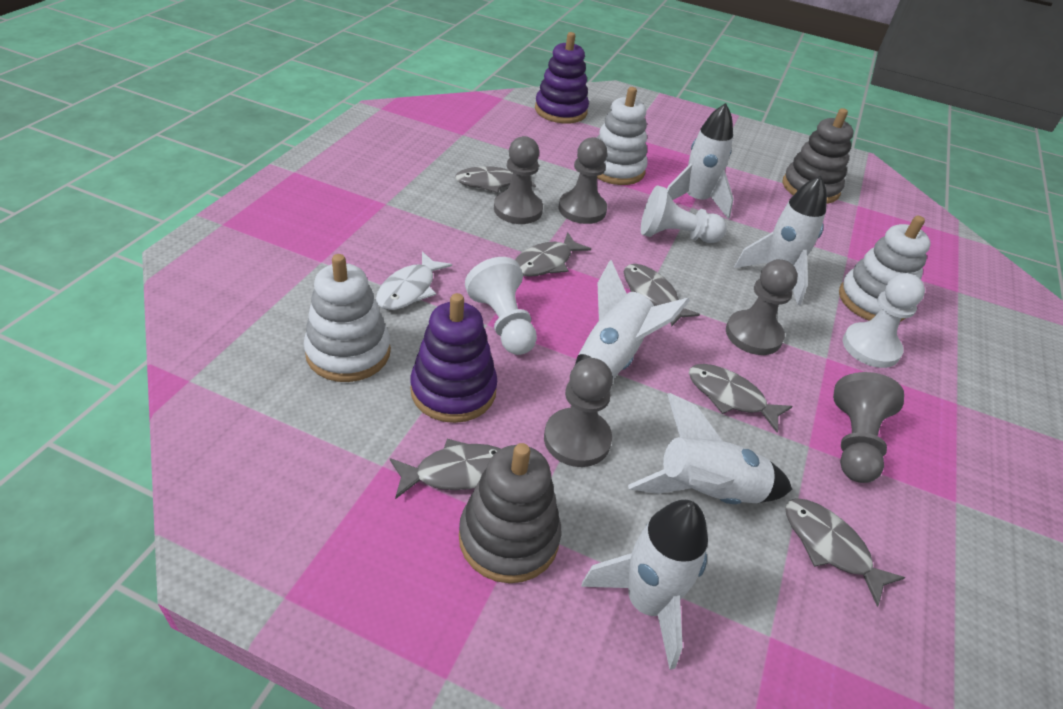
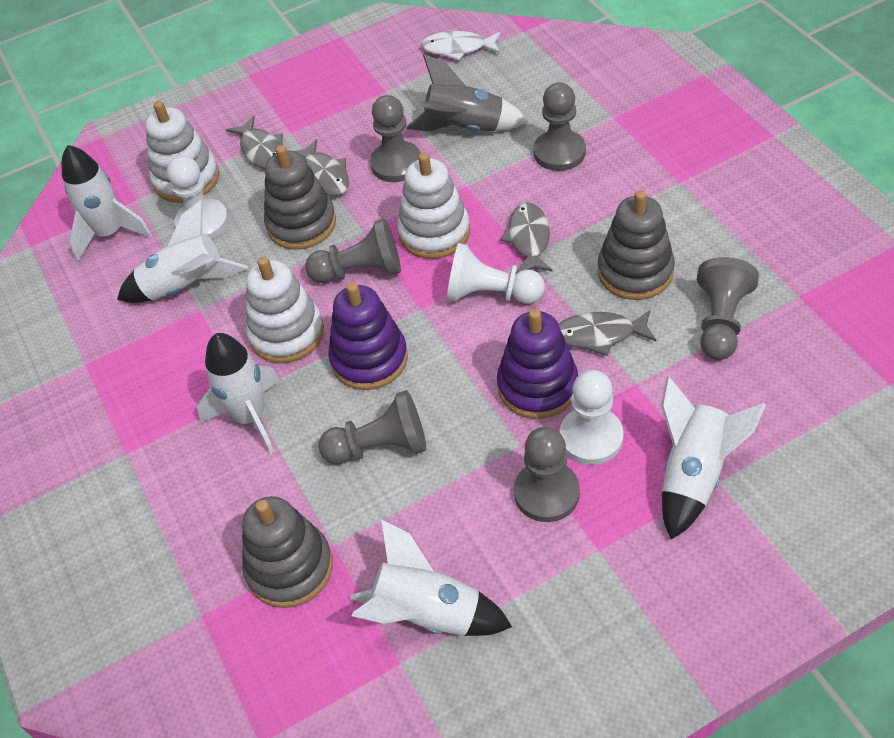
grey fish: [390,439,500,499] [455,166,536,193] [515,232,591,277] [624,264,700,327] [689,364,793,433] [785,499,905,607] = 6 -> [226,116,283,169] [295,139,349,196] [500,203,553,275] [559,310,657,356] = 4
grey pawn: [494,136,543,224] [544,358,613,467] [558,137,607,224] [726,259,798,355] [833,372,904,483] = 5 -> [305,218,401,283] [318,390,426,464] [370,95,421,182] [514,427,580,522] [534,82,586,171] [697,257,759,360] = 6
grey rocket: none = 0 -> [406,54,528,132] = 1
grey stacking toy: [459,443,561,583] [782,108,854,204] = 2 -> [242,496,333,608] [264,145,336,250] [598,190,675,300] = 3

